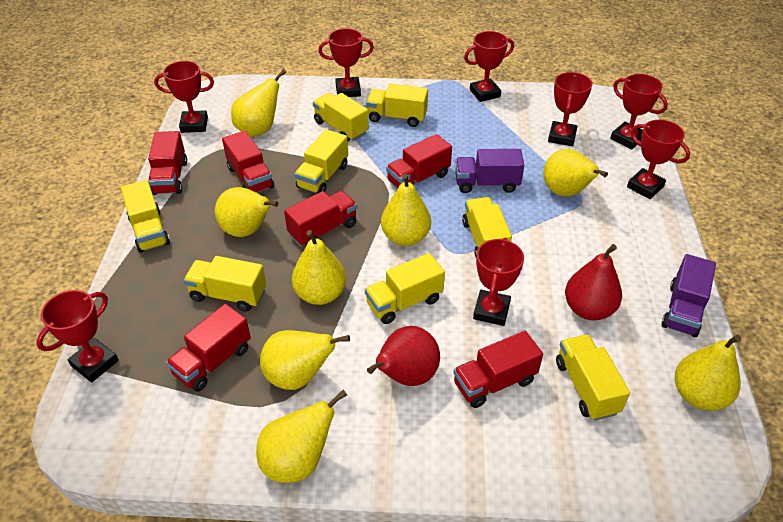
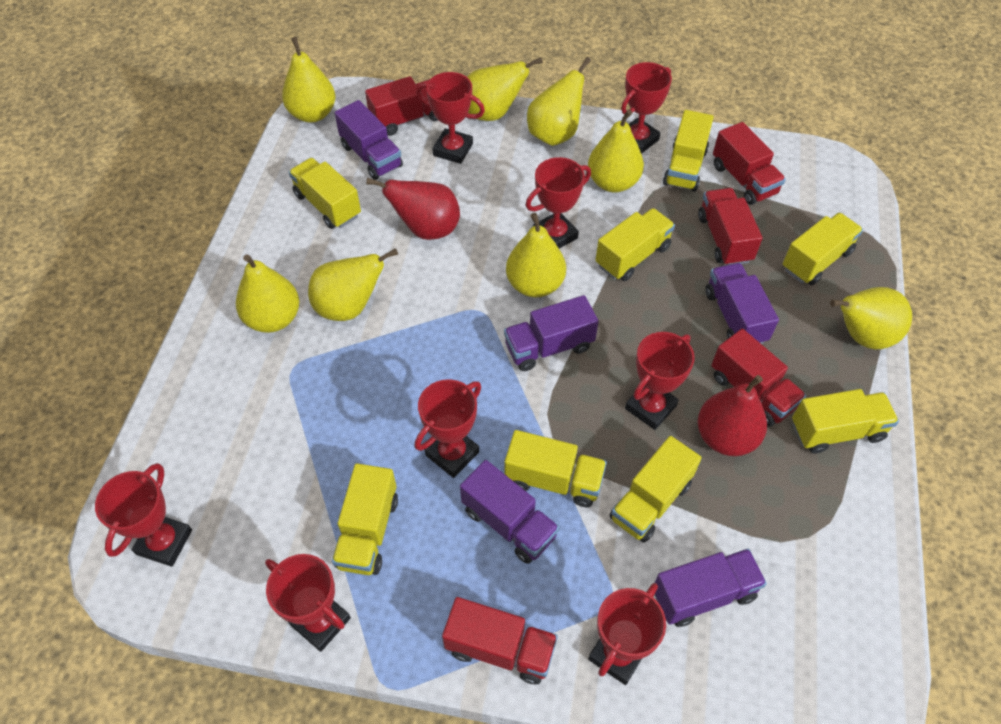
purple truck: [455,149,524,193] [662,254,716,337] = 2 -> [335,100,403,180] [460,460,559,564] [504,295,599,371] [655,549,767,627] [705,263,779,344] = 5
red truck: [148,131,187,195] [166,304,251,392] [222,131,274,193] [284,191,357,246] [386,134,452,188] [453,331,543,408] = 6 -> [365,76,438,136] [442,597,558,684] [698,188,763,265] [711,329,806,427] [713,122,786,205] = 5

